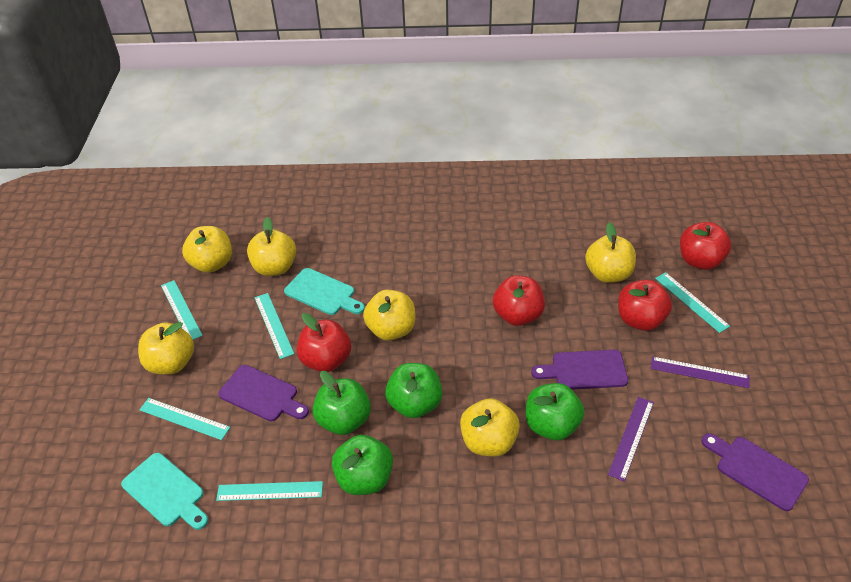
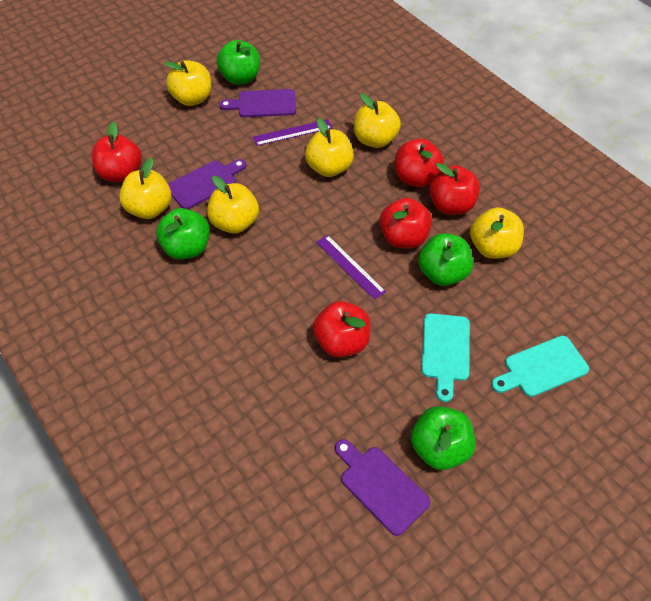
red apple: [297,313,351,372] [493,275,545,326] [618,280,672,331] [680,222,731,270] = 4 -> [91,121,142,182] [313,301,370,357] [379,198,432,248] [395,139,444,187] [429,163,480,215] = 5
turquoise ruler: [139,398,230,440] [161,280,203,340] [216,481,323,501] [254,293,294,359] [655,272,730,333] = 5 -> none = 0

